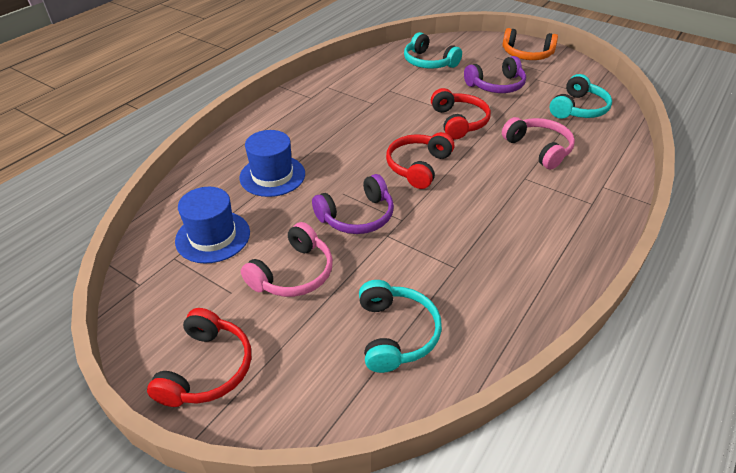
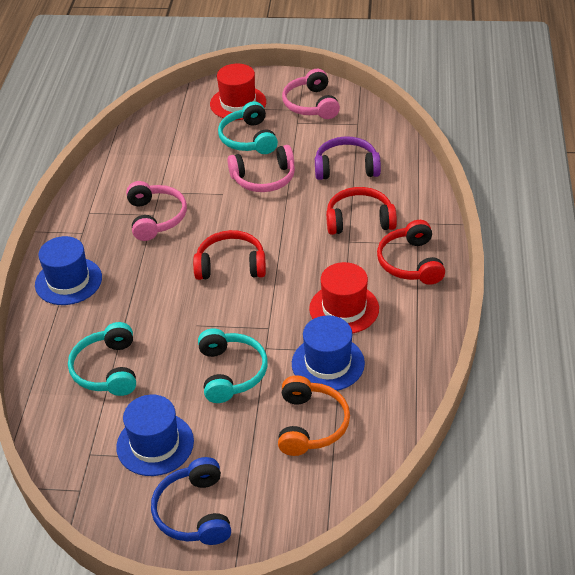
blue hat: [175,187,250,264] [239,130,305,197] = 2 -> [35,236,102,305] [116,395,194,476] [292,315,365,391] = 3
blue headphones: none = 0 -> [151,457,231,545] = 1
pink headphones: [241,222,333,297] [502,117,575,169] = 2 -> [126,181,187,241] [228,145,295,192] [282,69,340,119] = 3
purple headphones: [312,174,394,234] [464,56,526,93] = 2 -> [315,136,381,180] = 1
red hat: none = 0 -> [210,63,266,120] [309,262,379,334] = 2

